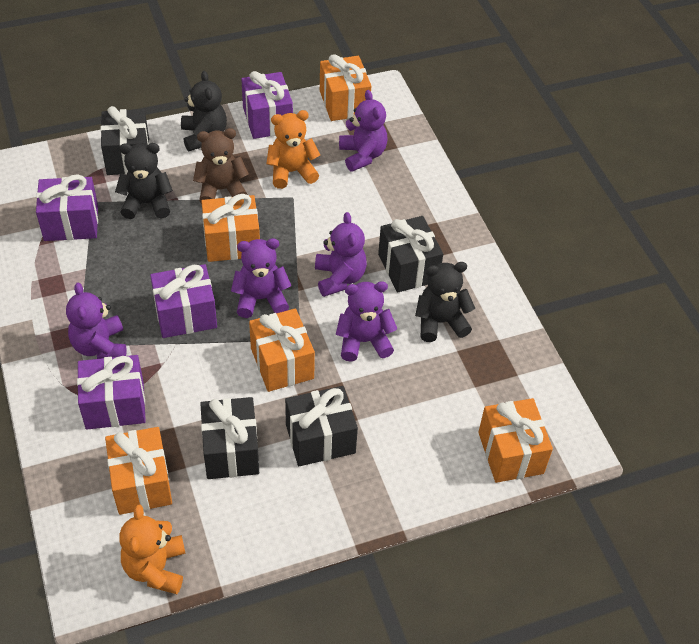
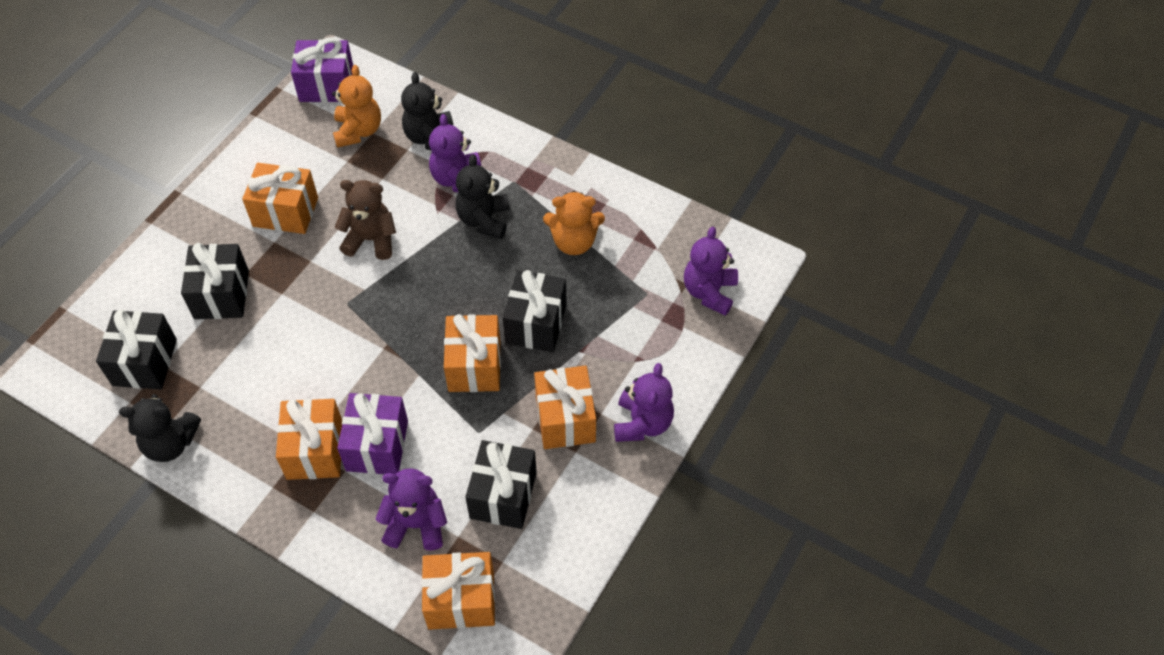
purple gift: [36,174,98,241] [77,355,146,429] [150,264,217,338] [241,71,293,139] = 4 -> [291,37,353,102] [337,393,408,474] = 2
purple teddy bear: [66,283,127,359] [231,238,291,318] [315,212,367,297] [336,281,397,362] [339,90,388,172] = 5 -> [376,468,447,551] [429,114,481,192] [614,363,674,442] [684,227,738,316] = 4

